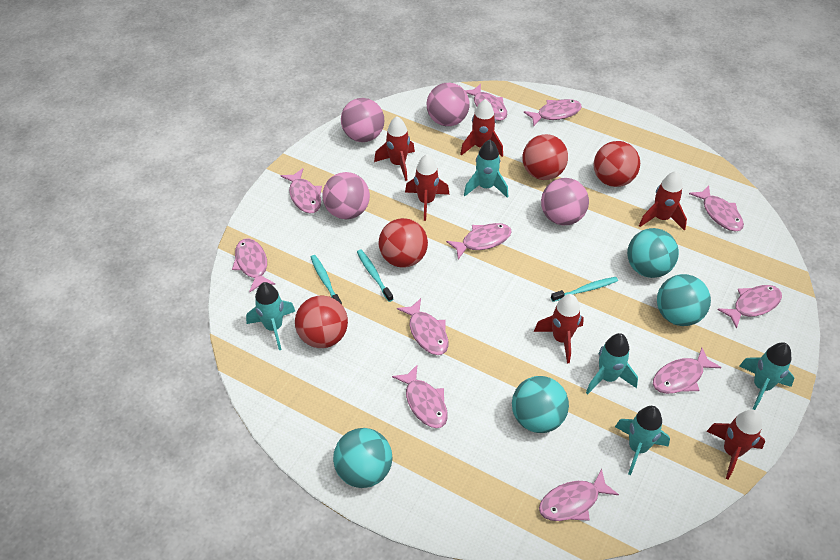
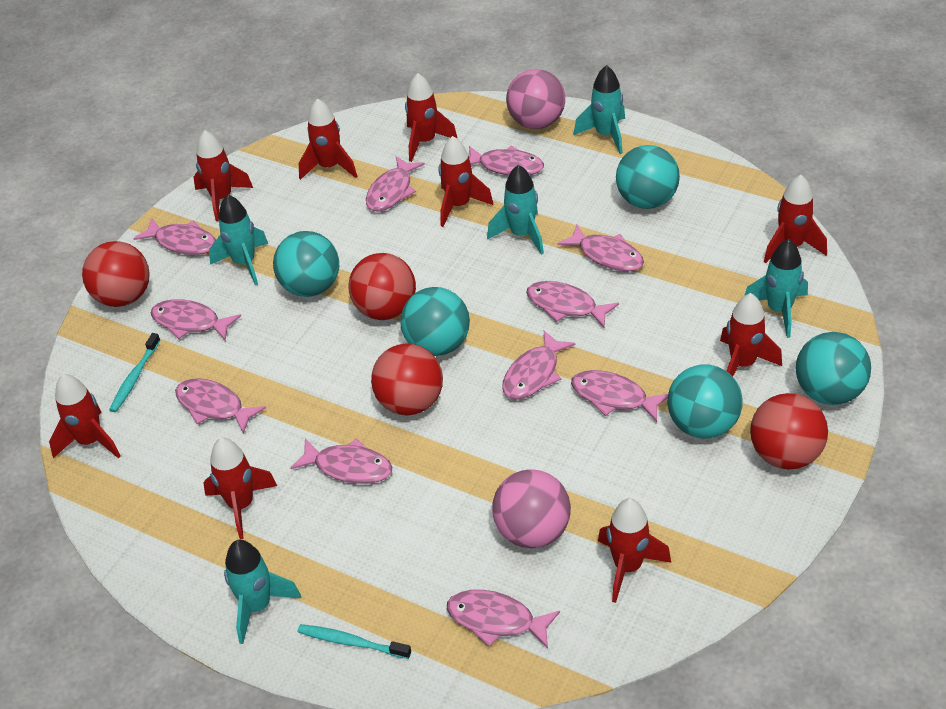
pink ball: [322,172,370,219] [341,98,384,142] [427,83,470,126] [541,178,589,225] = 4 -> [492,469,571,548] [506,69,565,129] = 2
red rocket: [374,116,415,181] [405,154,450,221] [460,99,503,157] [534,294,584,363] [639,171,687,231] [707,410,765,480] = 6 -> [49,374,121,458] [193,130,253,221] [203,438,277,539] [299,98,357,180] [405,73,458,162] [439,136,493,227] [598,498,671,603] [720,293,782,376] [764,175,827,263] = 9
turquoise ball: [333,428,392,488] [512,376,569,433] [627,228,679,278] [657,274,711,326] = 4 -> [273,231,339,297] [400,287,470,356] [616,145,680,209] [668,364,743,439] [796,332,871,405] = 5
turquoise toothbrush: [311,255,342,305] [357,250,393,302] [551,277,618,302] = 3 -> [109,333,161,412] [297,624,411,659] = 2

